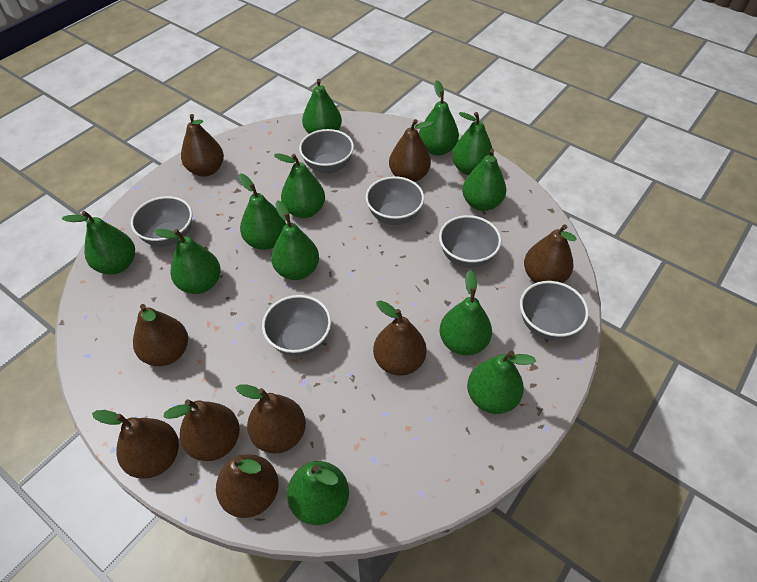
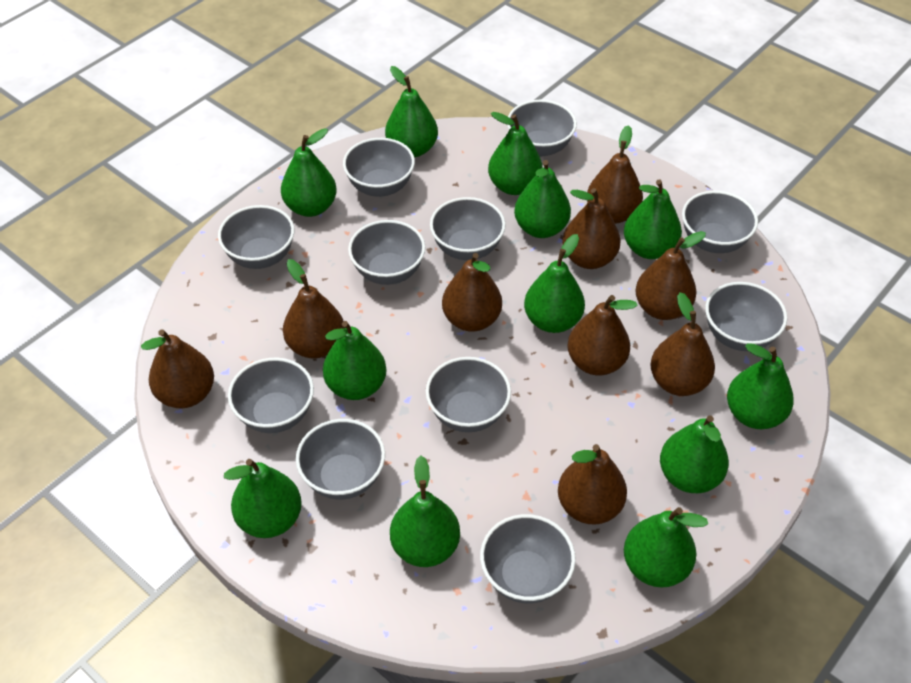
grey bowl: [131,196,192,247] [262,295,331,356] [299,129,354,174] [366,176,424,225] [439,215,501,268] [520,281,589,341] = 6 -> [218,205,294,269] [228,358,314,433] [296,419,385,499] [343,138,415,197] [348,220,425,285] [426,357,511,432] [430,197,506,260] [480,514,576,603] [507,100,577,157] [682,191,758,253] [705,282,787,351] = 11

